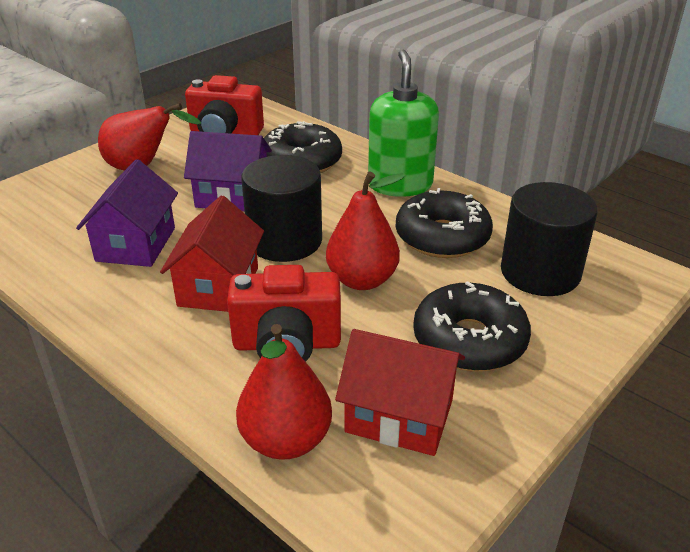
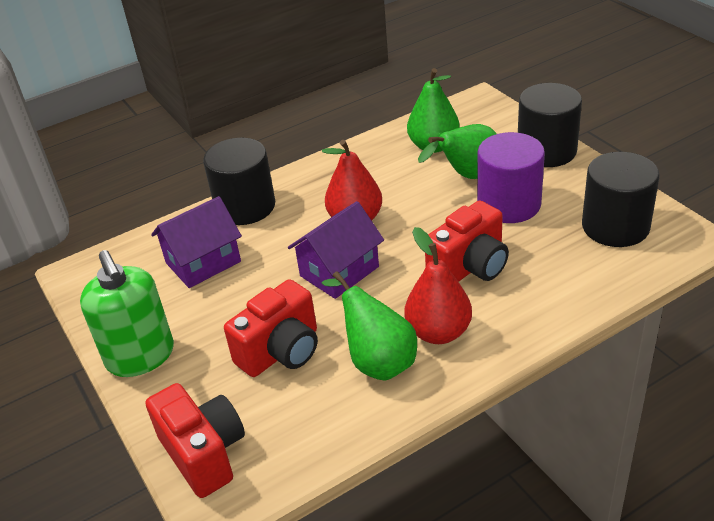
black cylinder: [241,155,322,262] [501,182,598,296] = 2 -> [203,138,275,225] [518,83,582,167] [582,152,660,247] = 3
black donut: [264,121,342,173] [396,188,493,258] [413,281,531,371] = 3 -> none = 0
green pear: none = 0 -> [322,271,417,381] [407,68,460,153] [418,124,496,179] = 3
purple cylinder: none = 0 -> [477,132,545,223] = 1
red camera: [185,75,264,135] [227,265,341,362] = 2 -> [146,383,245,498] [224,279,318,377] [425,200,509,282] = 3
red house: [160,196,264,312] [335,329,465,456] = 2 -> none = 0
red pear: [98,103,201,171] [236,324,332,460] [326,172,406,290] = 3 -> [322,140,382,221] [404,227,472,344] = 2

